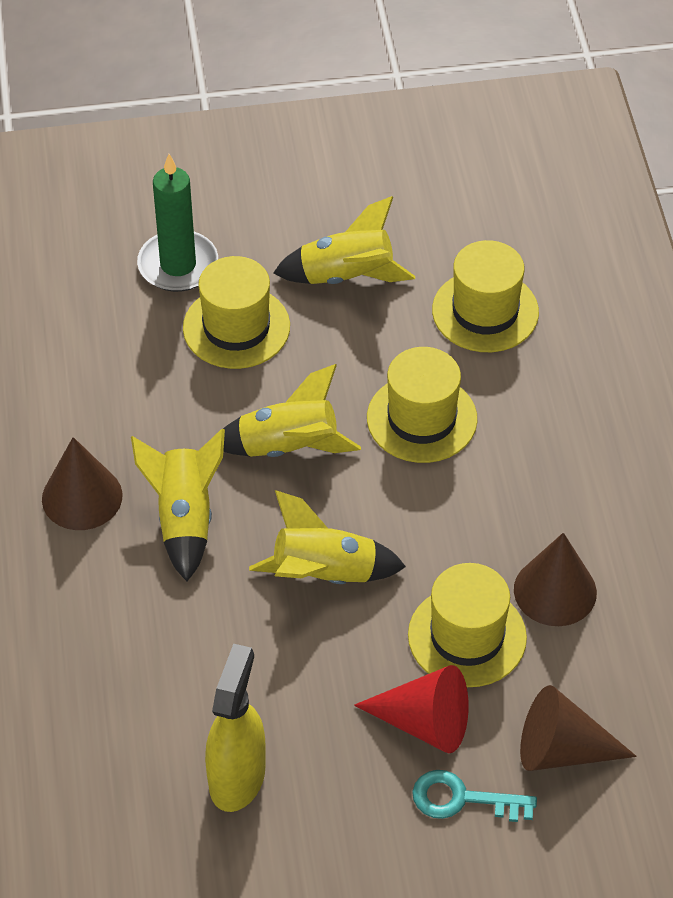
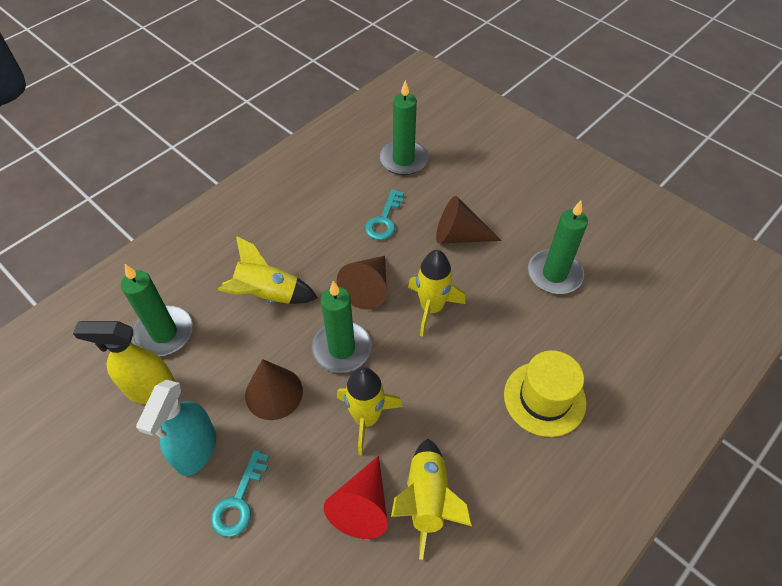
green candle: [137,154,218,292] = 1 -> [121,264,193,356] [311,281,372,373] [379,80,428,175] [528,201,588,294] = 4
turquoise key: [412,770,537,822] = 1 -> [211,450,269,537] [365,189,404,240] = 2
turquoise spray bottle: none = 0 -> [136,379,216,476] = 1
yellow hat: [183,256,290,369] [367,347,477,463] [408,563,527,687] [432,240,539,352] = 4 -> [504,350,586,437] = 1

